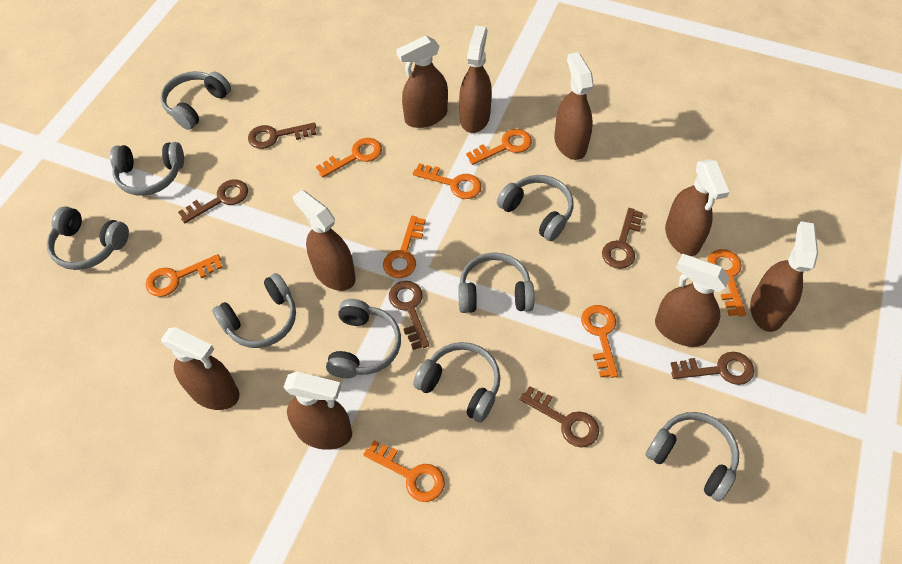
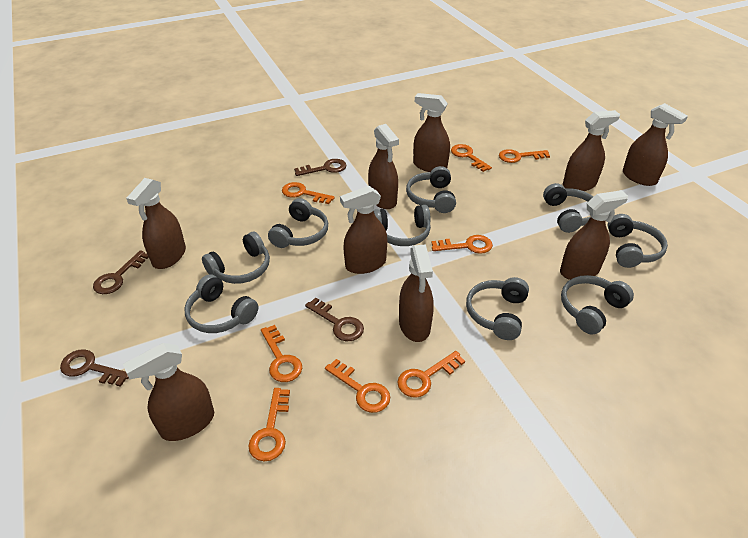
brown key: [178,179,248,223] [248,123,316,149] [389,281,429,350] [519,386,599,447] [602,208,643,269] [670,352,754,385] = 6 -> [60,349,129,387] [93,250,149,294] [294,159,347,176] [305,297,364,341] = 4

